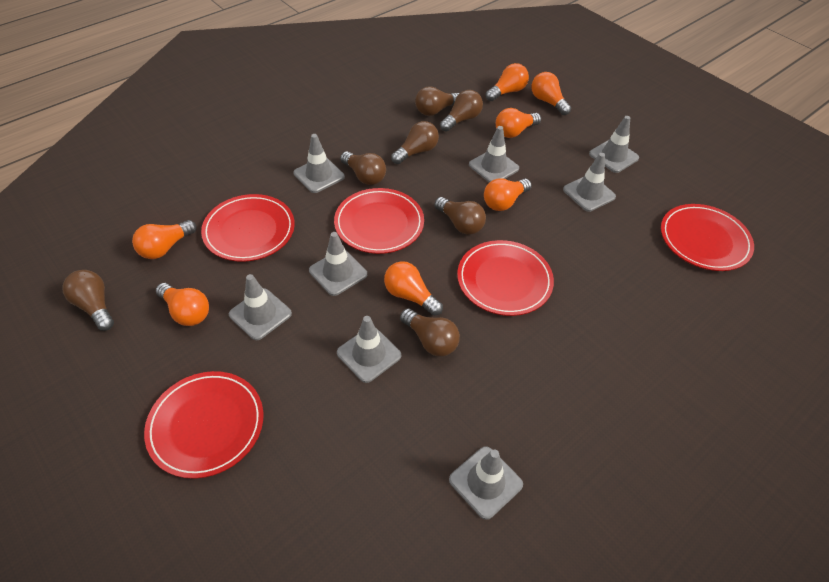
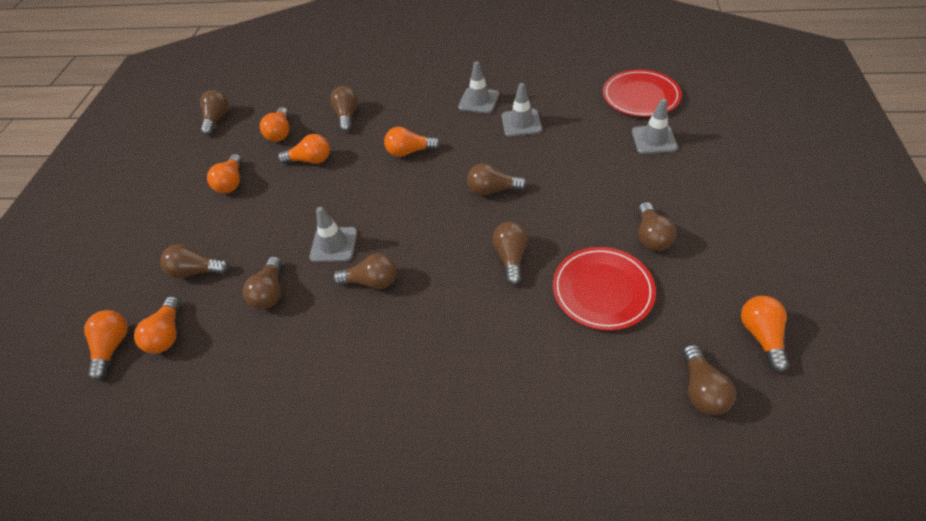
brown light bulb: [62,270,114,331] [340,151,386,185] [391,121,439,164] [400,308,460,357] [415,86,460,116] [434,197,486,235] [440,90,483,132] = 7 -> [160,244,229,278] [200,90,229,135] [243,256,282,309] [330,86,358,132] [333,253,396,289] [467,163,527,196] [493,222,528,285] [638,202,676,251] [683,345,736,415] = 9
grey traffic cone: [229,274,292,340] [293,134,345,193] [309,232,367,296] [337,316,401,383] [449,446,523,520] [469,126,519,183] [563,153,616,212] [589,116,639,173] = 8 -> [310,207,357,262] [458,61,499,114] [502,83,542,137] [632,98,678,154] = 4
red plate: [144,371,263,479] [201,194,295,262] [334,188,424,254] [457,240,554,316] [661,204,754,271] = 5 -> [553,247,656,331] [603,69,682,117] = 2

